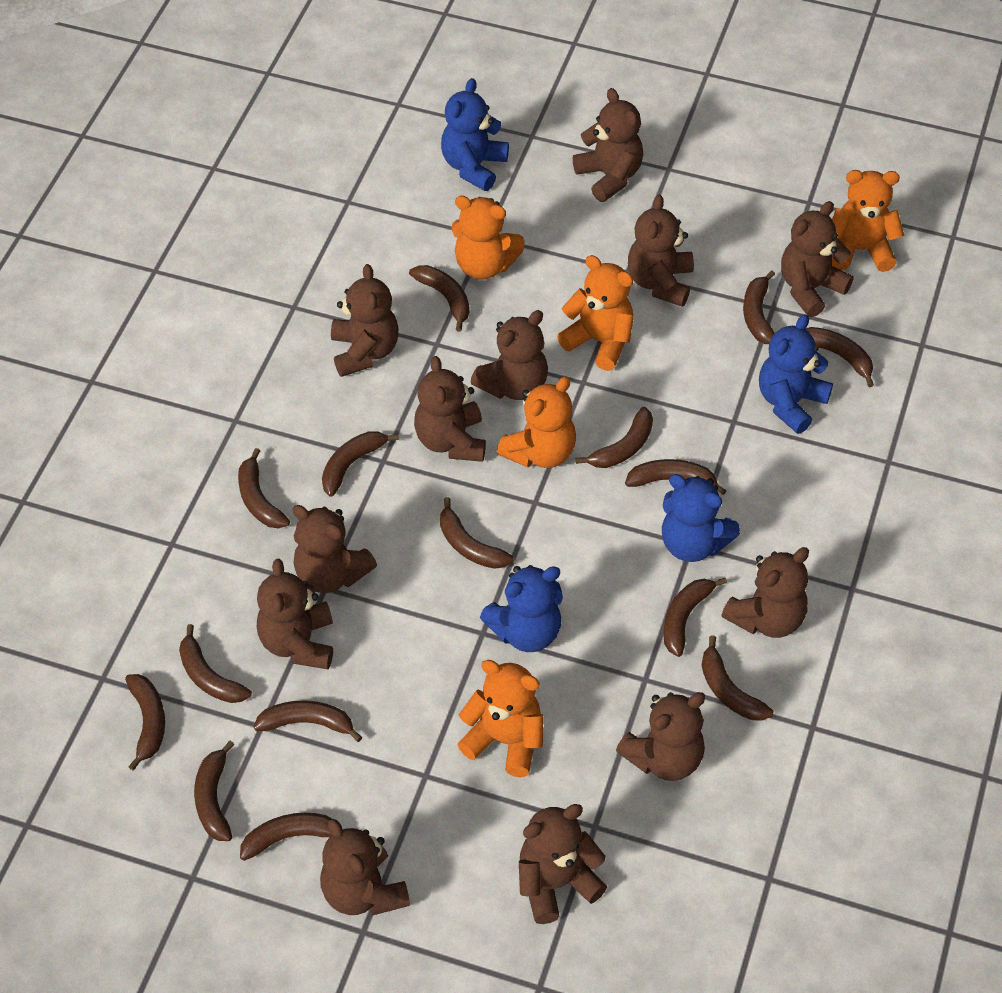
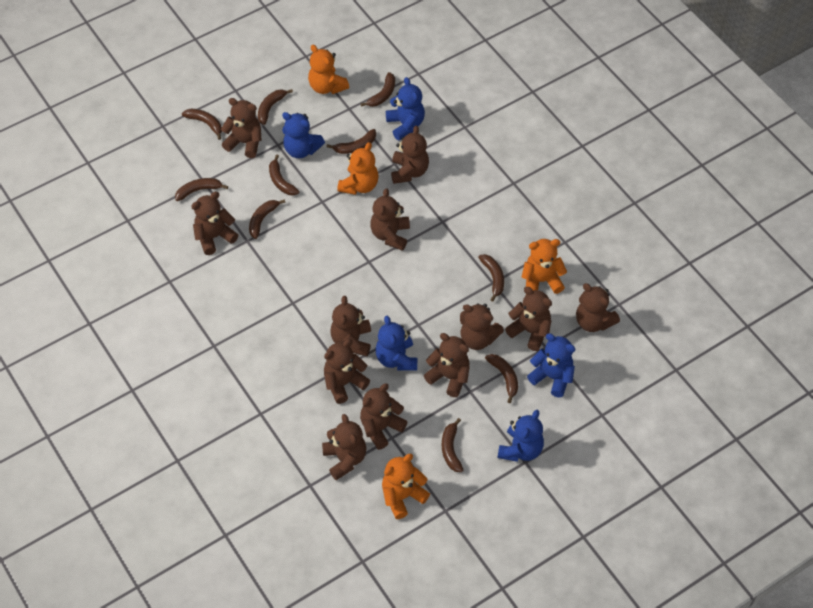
blue teddy bear: [441,78,509,191] [480,565,563,652] [662,474,740,562] [759,314,833,434] = 4 -> [282,112,325,158] [375,316,417,370] [386,77,425,140] [497,410,544,462] [527,333,575,398] = 5
brown banana: [125,674,165,770] [179,624,252,703] [194,741,234,841] [238,448,290,528] [240,813,332,861] [254,700,362,742] [322,431,399,497] [409,265,469,332] [440,497,514,569] [576,407,653,468] [625,459,727,495] [663,578,727,657] [702,635,774,721] [743,271,775,344] [805,327,874,387] = 15 -> [175,178,228,201] [182,109,222,140] [249,199,285,239] [258,89,293,125] [269,155,300,196] [327,129,376,154] [361,72,395,107] [442,418,463,472] [478,254,504,302] [485,354,518,403] = 10
orange teddy bear: [451,196,525,280] [457,660,543,777] [497,376,576,468] [557,255,634,371] [832,170,904,272] = 5 -> [308,45,349,94] [337,142,378,195] [382,454,430,519] [521,239,567,294] = 4

